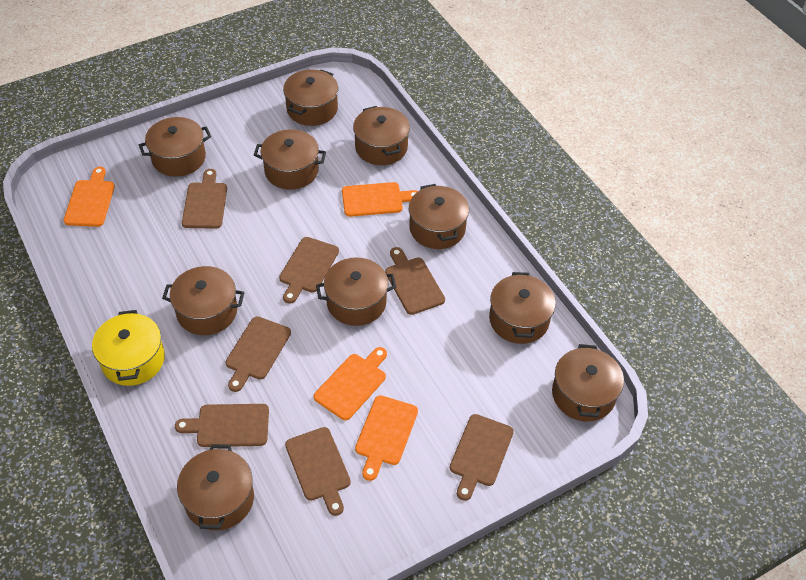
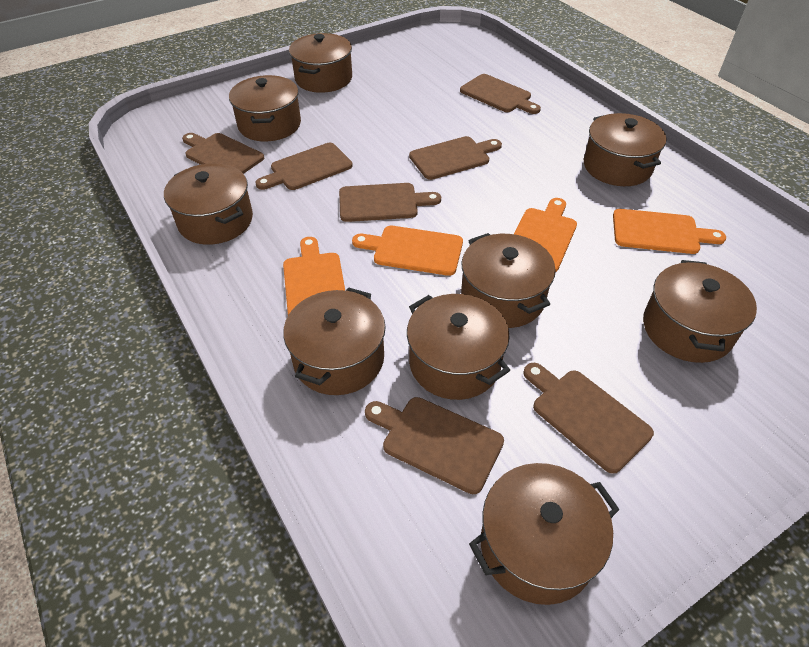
brown pot: [139,117,211,177] [162,266,244,335] [177,445,254,531] [254,129,326,190] [283,69,338,126] [316,257,396,326] [353,106,410,165] [409,184,469,249] [489,272,556,344] [552,344,624,422] = 10 -> [164,163,253,245] [229,75,301,141] [283,287,386,395] [289,33,352,93] [407,294,510,400] [461,233,556,328] [469,463,620,605] [584,113,666,186] [643,260,757,363] = 9
yellow pot: [92,310,165,386] = 1 -> none = 0

